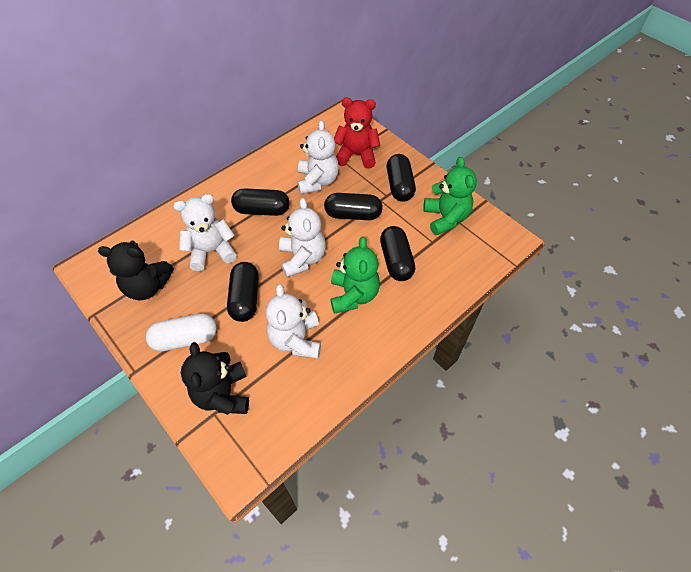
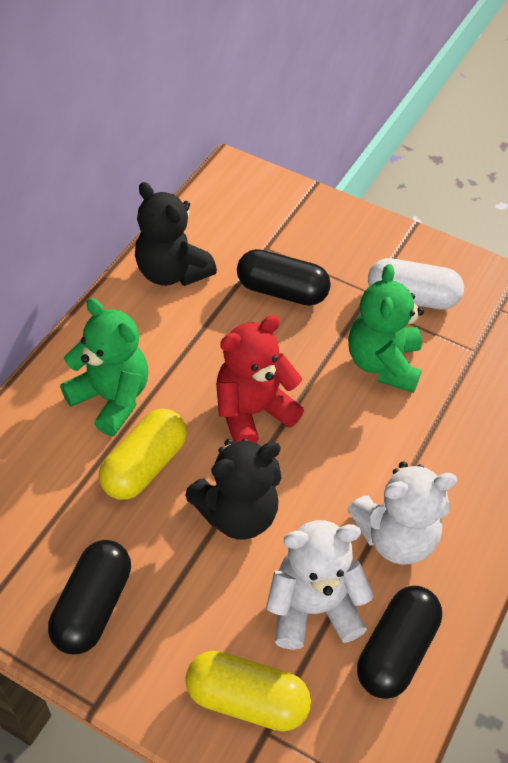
black capsule: [227,262,259,322] [231,188,289,216] [324,193,383,220] [380,226,415,281] [387,154,416,202] = 5 -> [48,540,131,654] [237,249,331,306] [357,586,442,699] = 3
white teddy bear: [173,194,237,271] [265,284,321,359] [279,198,326,277] [297,120,339,194] = 4 -> [266,520,374,650] [347,461,457,565] = 2
yellow capsule: none = 0 -> [99,409,187,500] [185,651,311,732] = 2

